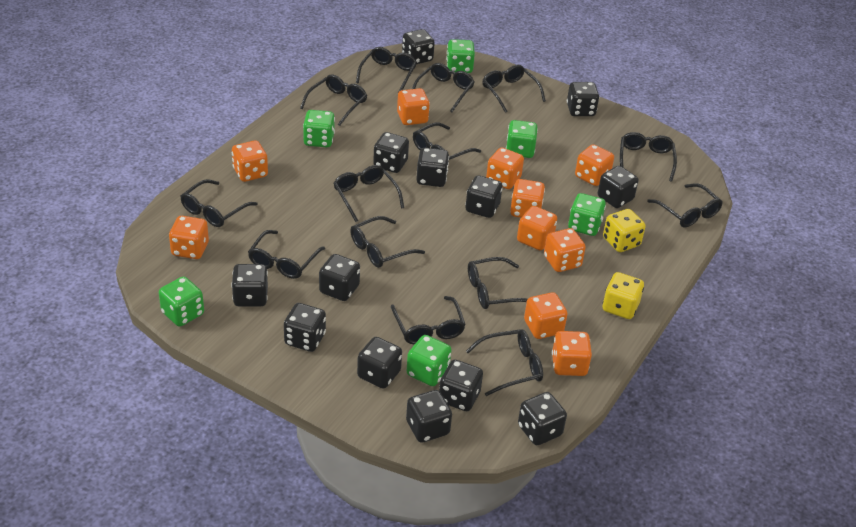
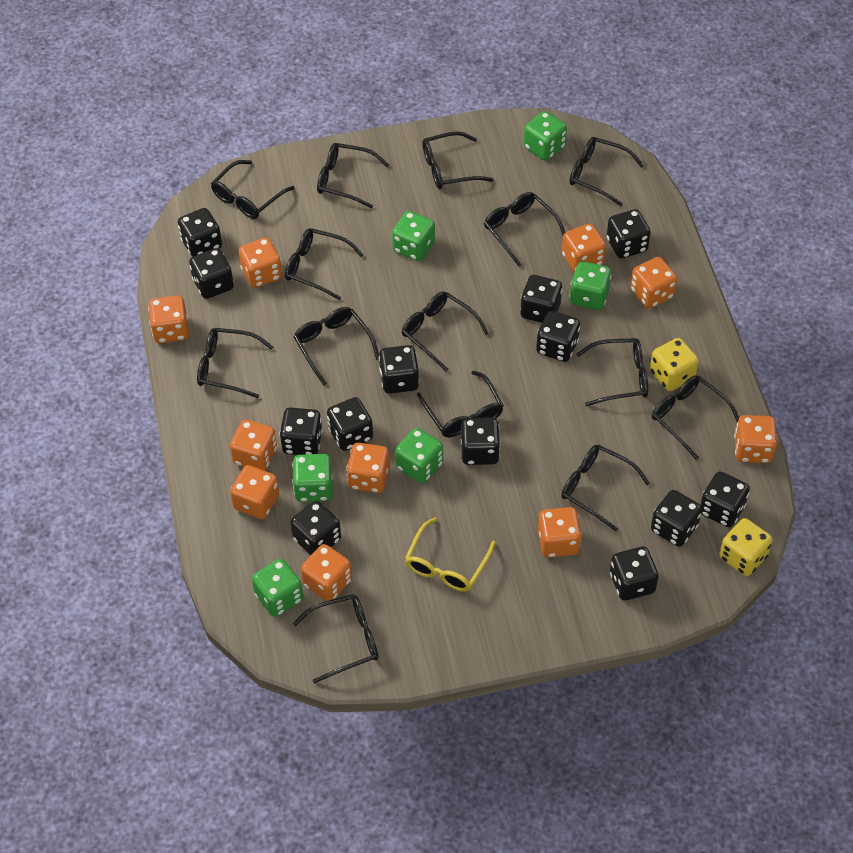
yellow glasses: none = 0 -> [405,517,496,592] = 1

